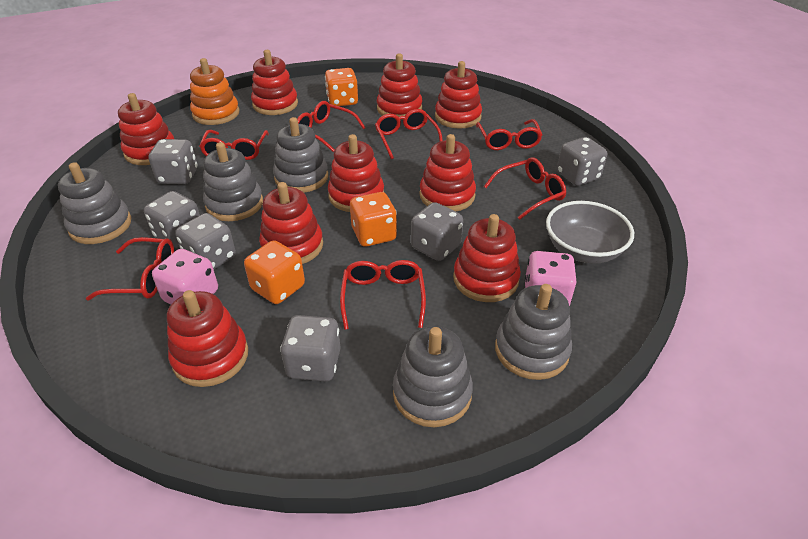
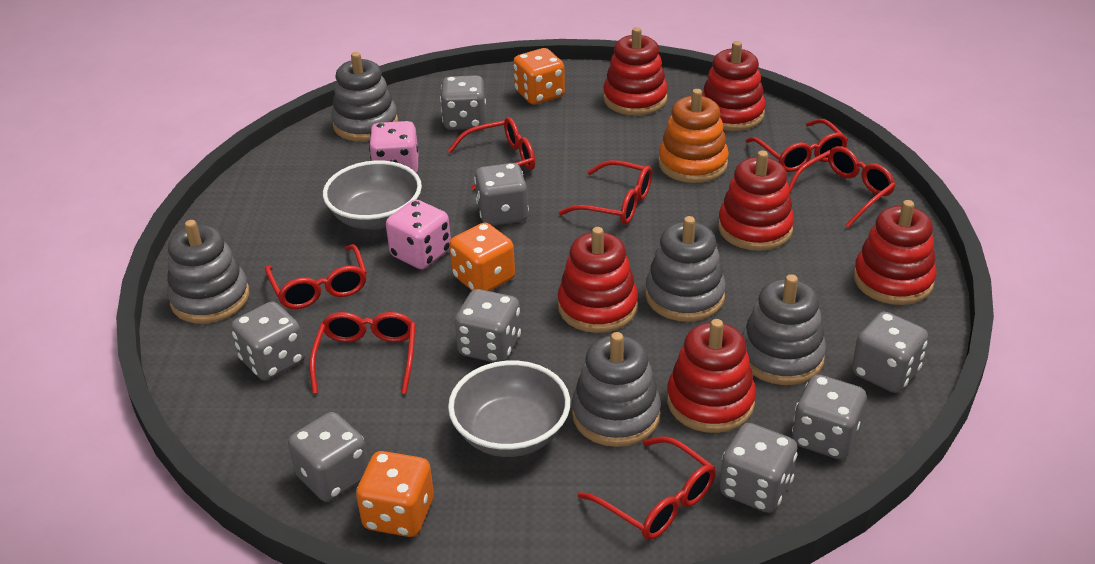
grey bowl: [546,201,634,264] = 1 -> [323,161,422,230] [448,361,570,457] = 2
grey dice: [144,191,200,248] [149,139,197,184] [175,213,236,269] [280,315,341,381] [411,202,463,261] [557,137,607,186] = 6 -> [231,301,306,380] [288,412,369,502] [440,75,486,130] [455,289,521,363] [474,163,529,226] [720,423,798,513] [792,374,866,459] [852,312,928,393] = 8
red stacking toy: [118,93,174,165] [167,290,248,387] [251,50,298,115] [259,182,323,264] [328,134,384,212] [377,54,422,120] [420,134,476,211] [435,61,482,129] [453,214,521,302] = 9 -> [558,227,638,333] [603,27,668,116] [667,319,756,433] [702,41,766,131] [718,150,794,251] [853,200,937,305] = 6

